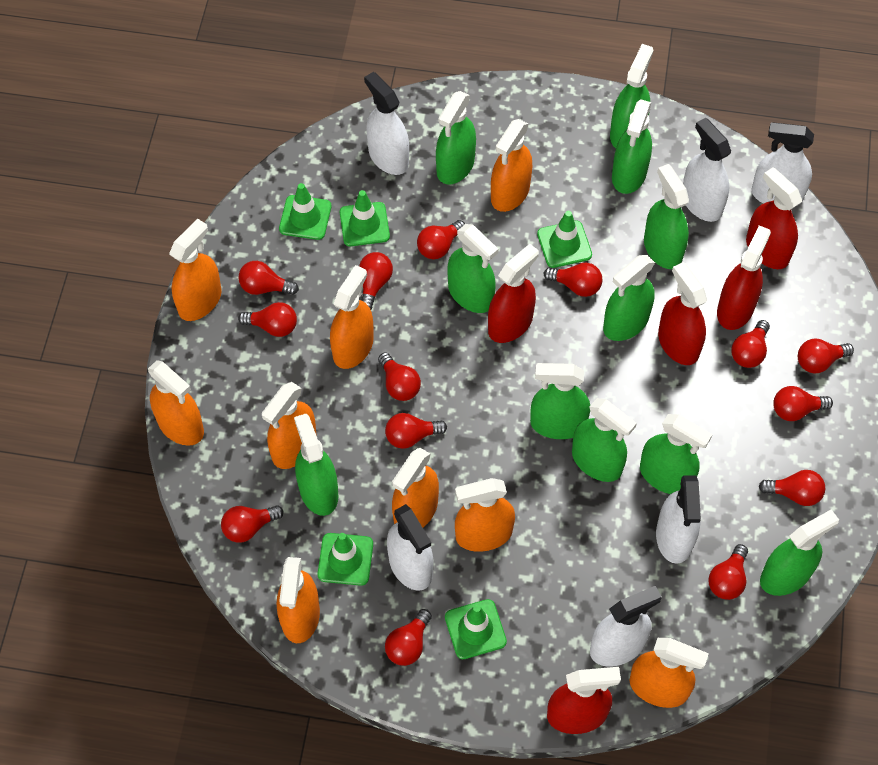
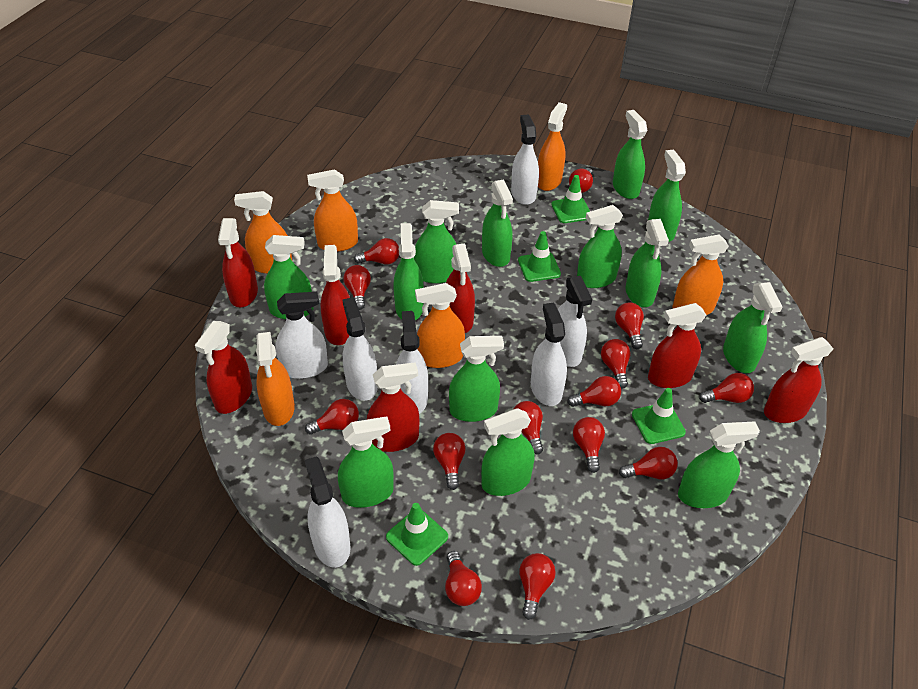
green spray bottle: [294,414,338,516] [436,91,476,184] [448,224,499,313] [530,363,590,439] [572,398,637,482] [603,255,655,341] [610,44,653,148] [612,99,652,194] [640,414,713,494] [644,164,689,269] [760,509,839,596] = 11 -> [264,235,314,319] [338,416,394,508] [393,223,424,320] [414,200,459,284] [449,336,504,422] [481,408,535,496] [482,179,513,267] [577,205,623,288] [613,110,647,199] [626,219,669,307] [648,150,686,242] [678,421,760,508] [723,282,783,373] = 13
green traffic cone: [279,183,331,240] [317,533,373,586] [340,190,390,246] [445,599,507,659] [537,211,592,268] = 5 -> [386,503,448,566] [518,231,561,282] [551,175,590,223] [632,388,686,444] = 4
orange spray bottle: [148,360,204,446] [169,219,222,321] [262,382,316,469] [277,557,320,643] [330,265,374,369] [392,448,439,527] [455,478,515,552] [491,119,532,212] [630,638,709,708] = 9 -> [234,191,292,274] [256,332,295,426] [307,169,358,252] [415,283,465,368] [538,102,567,191] [672,234,729,315] = 6
red spray bottle: [488,244,539,343] [547,667,621,734] [658,262,707,365] [717,225,771,330] [746,167,802,269] = 5 -> [195,321,252,414] [218,218,258,307] [320,245,350,345] [367,362,419,452] [446,244,475,333] [648,303,706,388] [764,337,833,423] = 7
white spray bottle: [364,72,409,175] [387,504,434,590] [590,586,662,667] [656,475,701,564] [683,118,731,222] [752,122,814,206] = 6 -> [275,292,328,379] [305,456,350,568] [343,297,378,401] [396,311,428,414] [511,114,539,205] [531,303,567,406] [558,276,592,367] = 7

